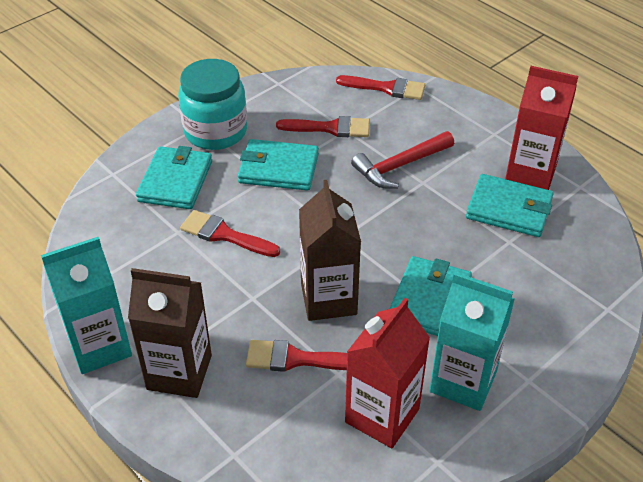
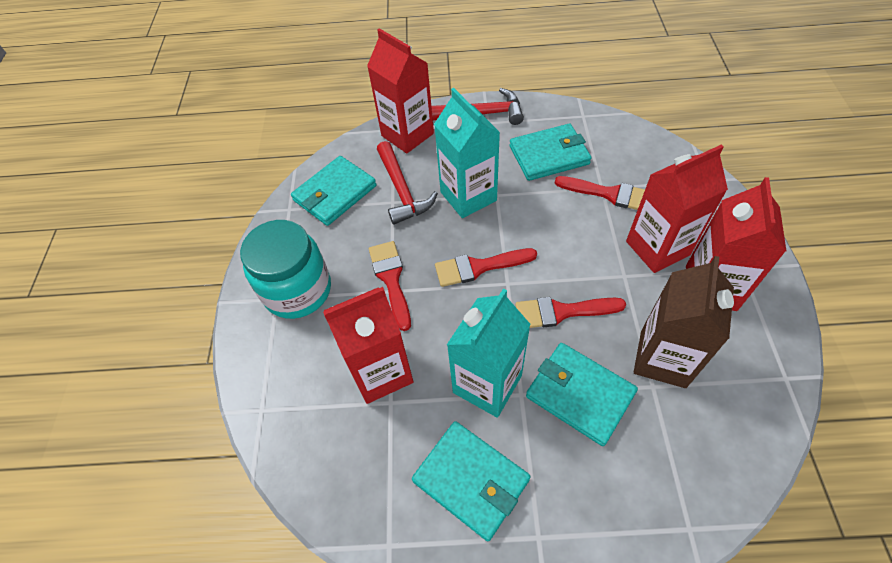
brown carton: [128,268,212,398] [299,180,361,321] = 2 -> [634,256,734,388] = 1
red carton: [345,298,430,448] [505,66,578,190] = 2 -> [323,287,413,404] [367,28,434,153] [626,145,728,273] [686,177,786,311] = 4
red hammer: [351,131,454,188] = 1 -> [377,141,438,225] [431,88,524,125] = 2

